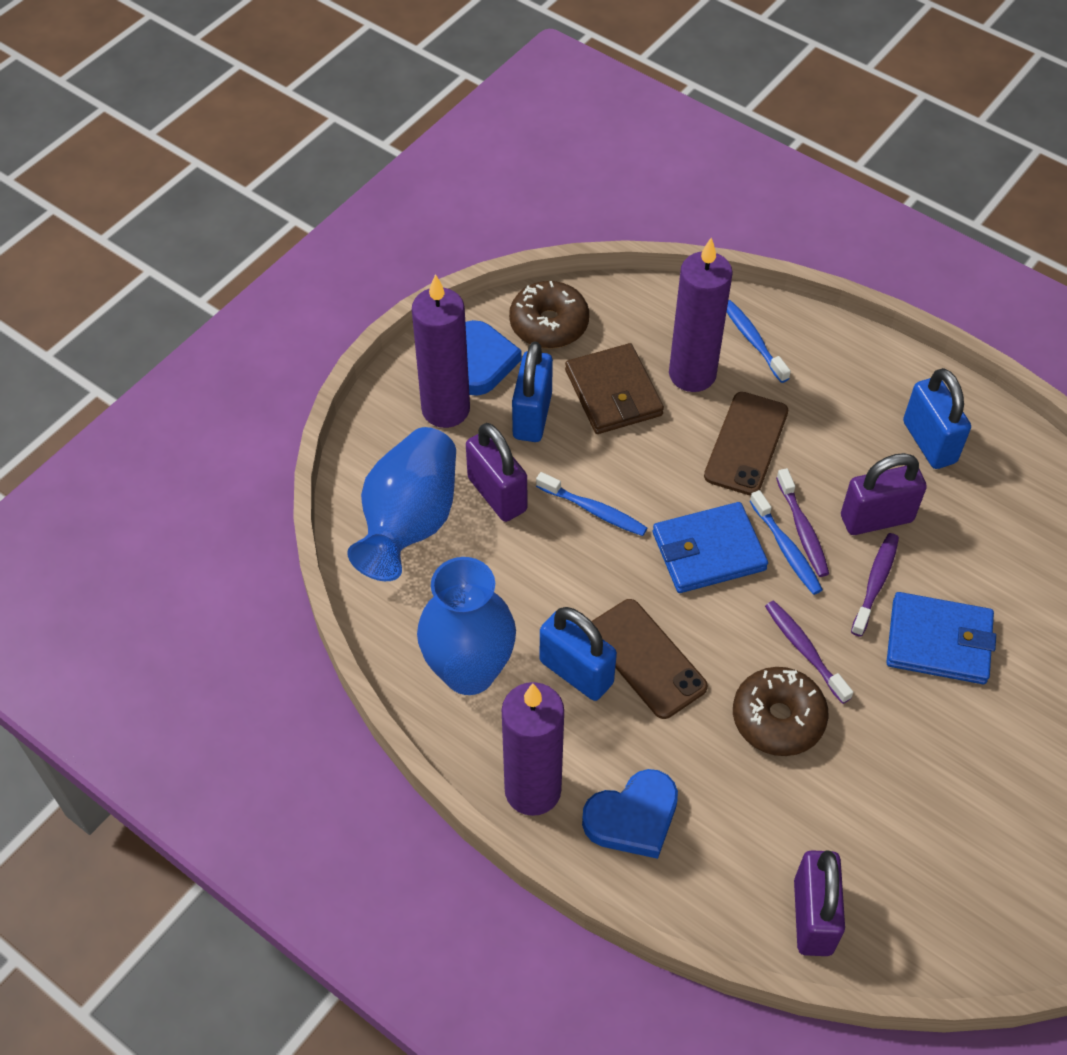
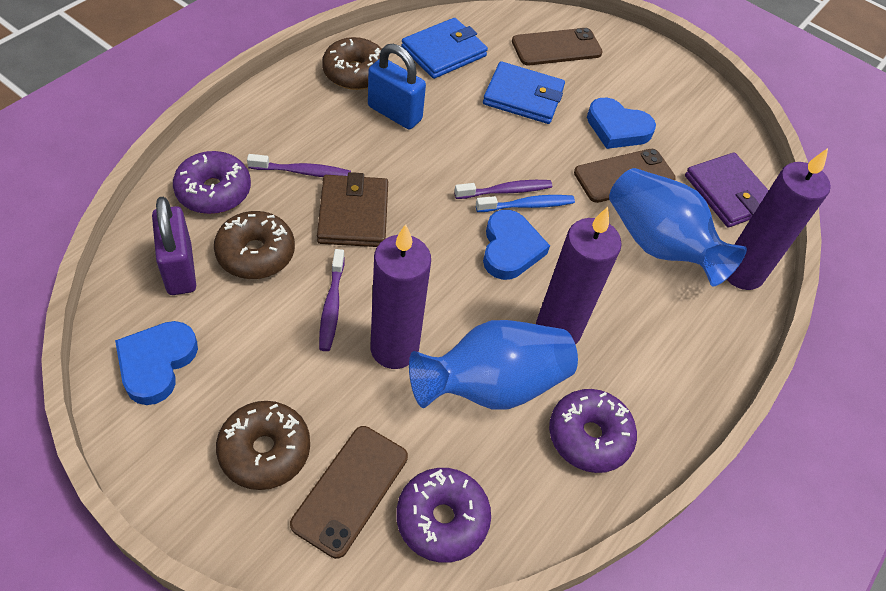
blue heart: [465,320,522,396] [582,769,678,859] = 2 -> [115,321,198,405] [483,210,550,280] [587,98,656,149] = 3
blue padlock: [512,342,553,442] [540,607,617,701] [903,368,971,469] = 3 -> [368,44,426,129] = 1
blue toothbrush: [536,472,647,536] [727,300,791,383] [750,490,823,595] = 3 -> [476,195,575,212] = 1
brown donut: [509,281,589,348] [733,667,829,756] = 2 -> [214,211,295,279] [216,401,310,490] [322,37,382,90] = 3
brown phone: [591,599,708,719] [704,392,788,495] = 2 -> [290,426,408,559] [512,28,603,65] [574,149,676,203] = 3
purple donut: none = 0 -> [173,151,251,214] [396,468,491,563] [549,389,637,473] = 3
purple padlock: [466,423,527,522] [794,850,845,956] [841,453,927,535] = 3 -> [152,197,196,295] = 1
purple wallet: none = 0 -> [685,153,769,227] = 1

